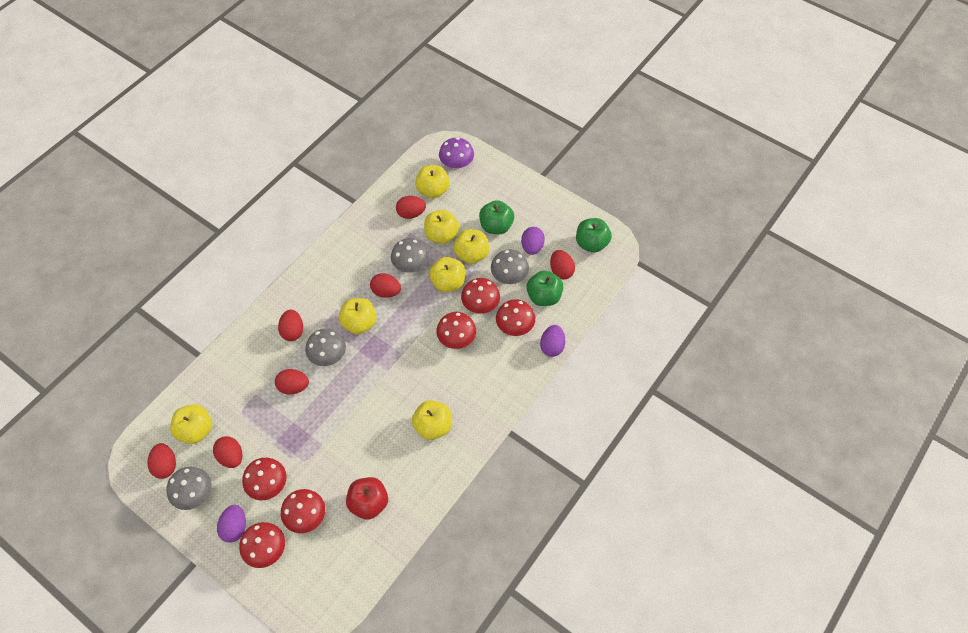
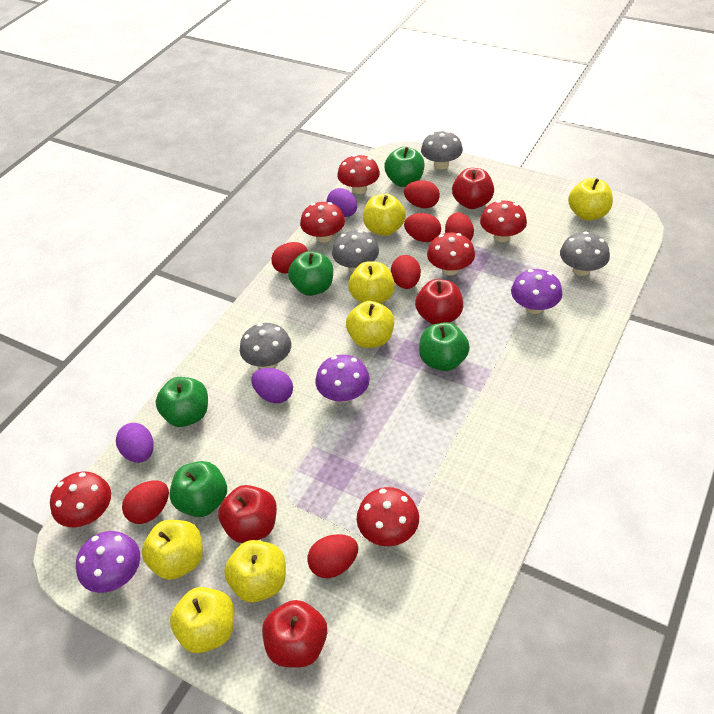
green apple: [479,200,514,234] [526,271,563,306] [576,218,612,253] = 3 -> [156,377,208,427] [169,461,227,517] [288,251,333,296] [384,147,424,187] [419,322,470,371] = 5
purple mushroom: [439,137,474,169] = 1 -> [76,531,140,593] [315,355,370,402] [511,269,563,314] = 3
red apple: [346,477,388,520] = 1 -> [218,485,277,543] [262,600,327,667] [415,279,463,325] [452,168,494,209] = 4

